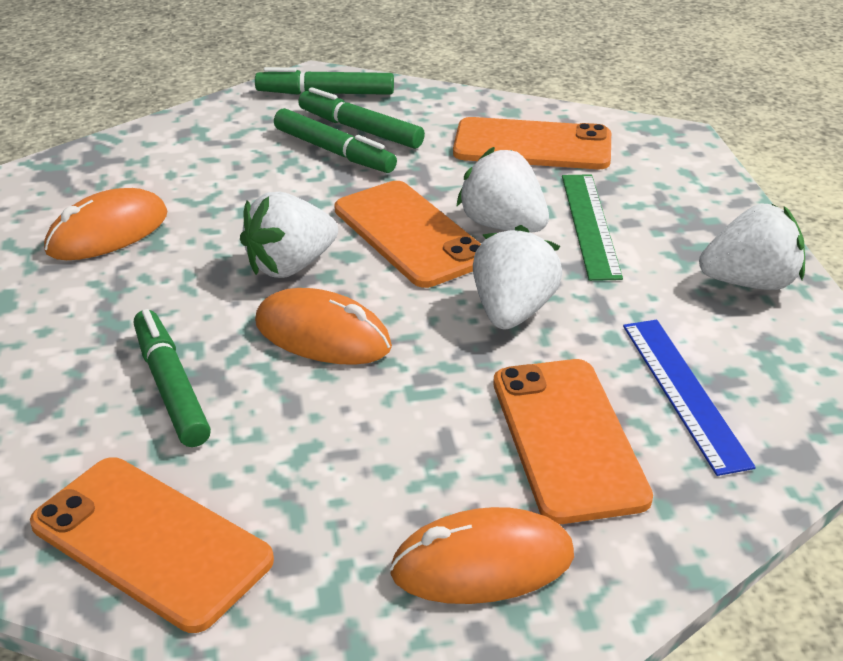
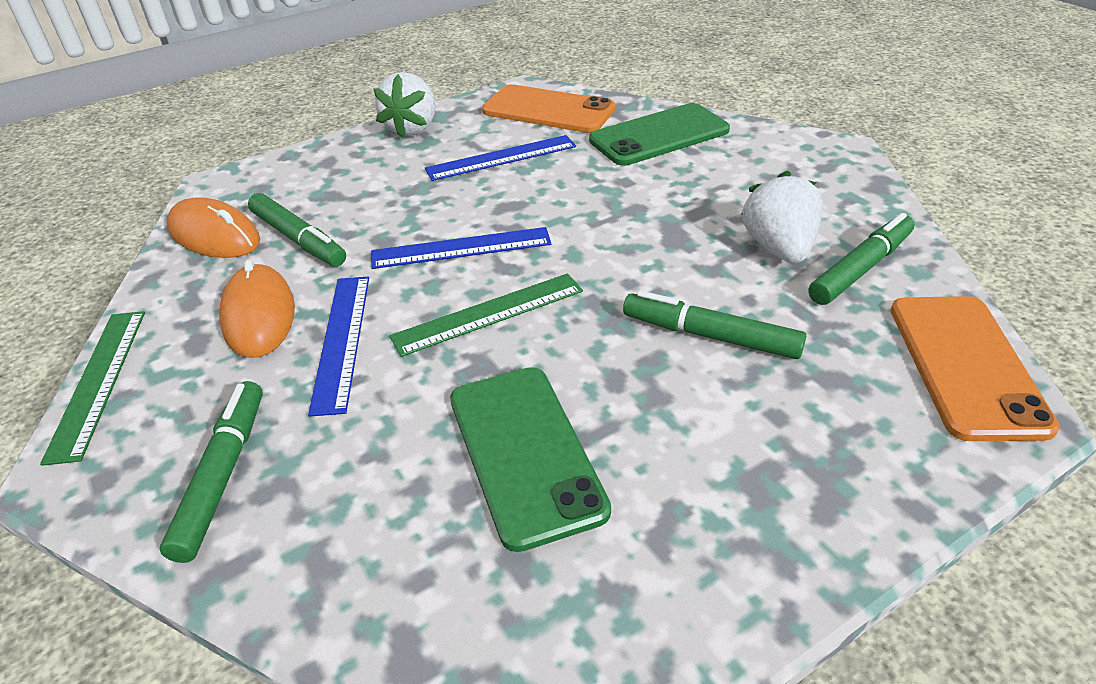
blue ruler: [623,320,756,476] = 1 -> [308,277,369,417] [371,227,551,269] [425,135,576,181] = 3
green phone: none = 0 -> [450,367,611,552] [589,103,730,166] = 2
green ruler: [562,174,623,281] = 1 -> [40,311,145,466] [389,273,583,357] = 2
orange mouse: [44,188,167,260] [255,288,392,365] [390,507,574,604] = 3 -> [167,197,260,258] [219,259,295,358] = 2
orange phone: [30,457,274,633] [334,181,481,288] [453,117,611,169] [493,359,653,524] = 4 -> [482,84,615,133] [891,296,1060,441] = 2
white strawberry: [240,192,338,278] [456,147,549,232] [473,225,563,329] [699,204,805,290] = 4 -> [374,72,435,139] [741,171,823,263] = 2

